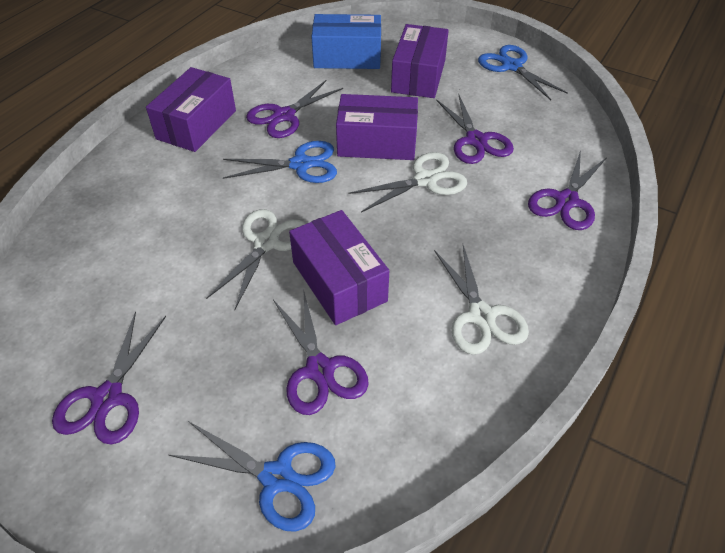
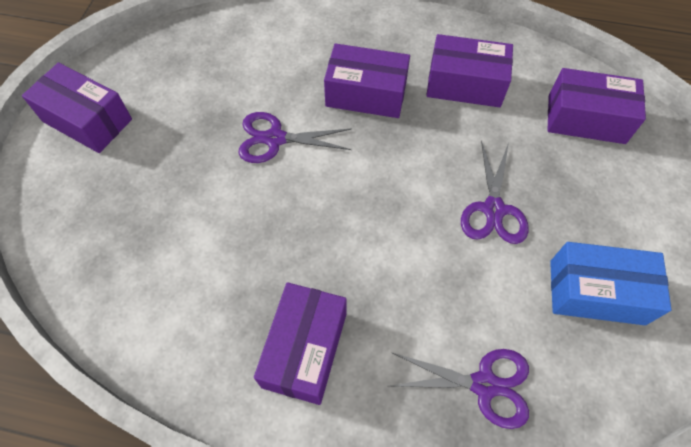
blue scissors: [169,421,336,532] [223,141,337,183] [478,45,568,100] = 3 -> none = 0
purple box: [146,67,236,152] [289,210,389,325] [336,94,418,160] [391,24,449,98] = 4 -> [22,62,132,153] [254,282,347,405] [324,43,410,118] [426,34,513,107] [547,68,646,144] = 5
purple scissors: [52,311,166,444] [246,80,343,138] [273,289,369,415] [436,94,514,164] [528,150,606,230] = 5 -> [238,112,352,163] [390,349,529,429] [461,140,528,244] = 3
white scissors: [206,209,306,310] [349,152,467,212] [434,245,529,355] = 3 -> none = 0

